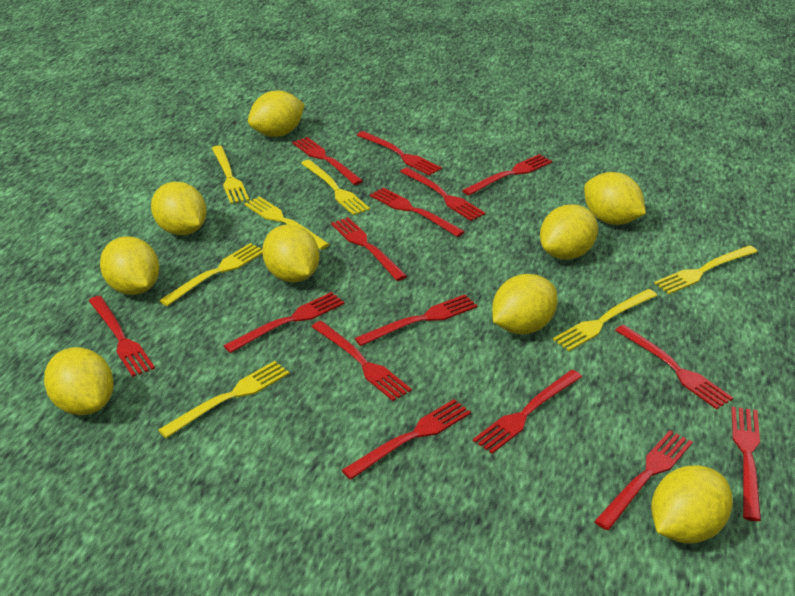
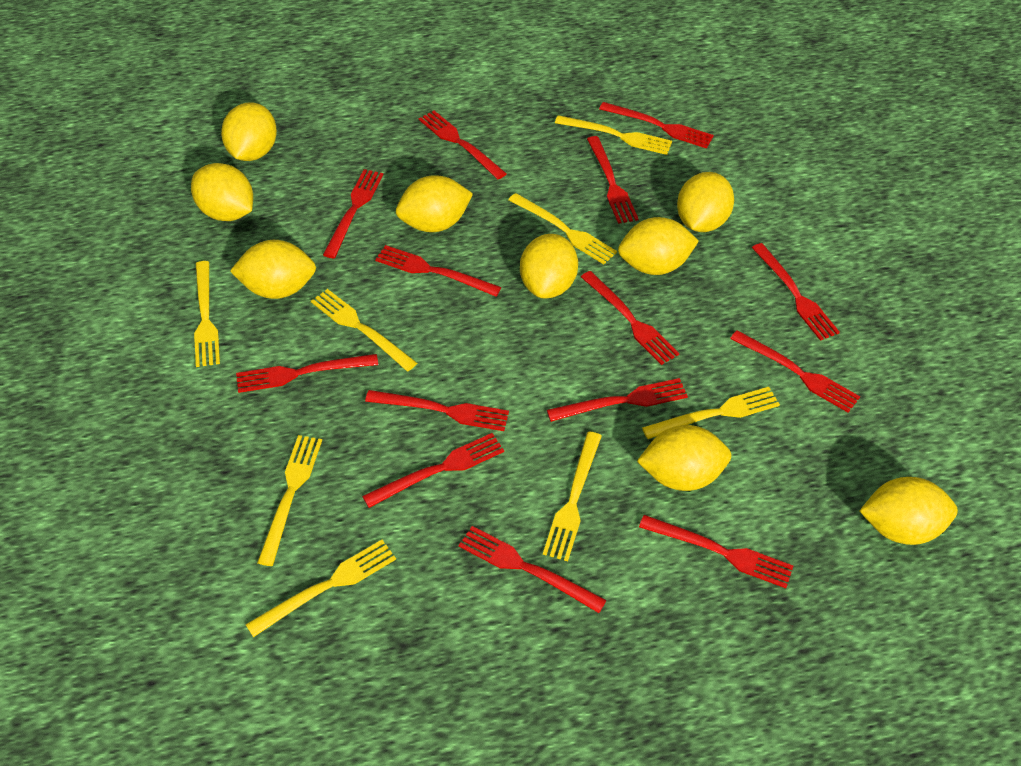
red fork: [89,296,155,377] [223,292,345,353] [292,137,363,185] [311,321,412,401] [331,217,407,281] [342,399,471,480] [354,294,477,346] [357,131,442,176] [370,188,465,237] [400,167,485,221] [462,154,552,195] [473,370,582,454] [594,430,693,530] [615,325,733,409] [731,407,761,521] = 15 -> [236,354,378,393] [323,169,384,258] [362,433,504,508] [365,390,509,431] [375,245,501,297] [419,111,507,179] [459,526,607,613] [547,378,688,422] [581,271,679,365] [587,136,639,224] [599,102,714,149] [639,515,793,588] [730,330,860,413] [752,243,840,341] = 14
yellow fork: [158,361,290,438] [159,243,263,306] [212,145,249,204] [244,196,330,250] [301,160,370,215] [553,289,657,351] [654,245,757,294] = 7 -> [194,261,220,367] [245,540,396,637] [257,435,322,566] [311,289,417,371] [509,193,617,264] [543,432,602,561] [555,115,672,155] [642,387,780,439] = 8

